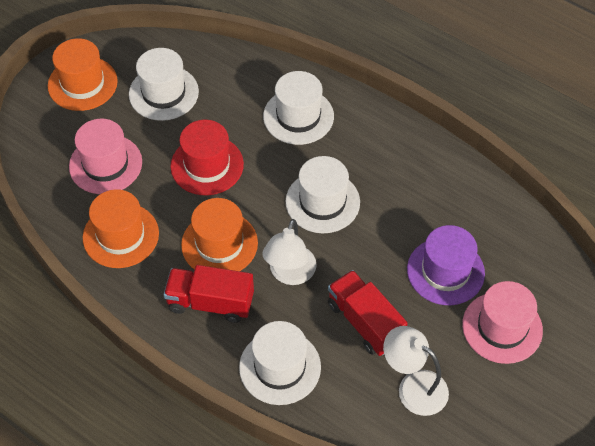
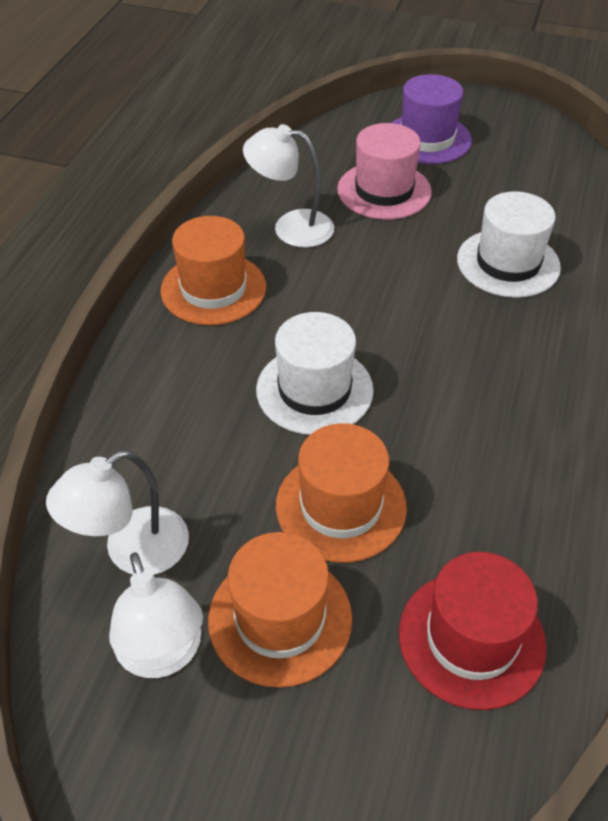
pink hat: [69,119,142,194] [462,281,543,364] = 2 -> [337,123,432,220] = 1
red truck: [163,265,254,323] [328,270,408,356] = 2 -> none = 0
white hat: [129,48,199,121] [239,321,321,405] [263,71,334,145] [286,156,360,233] = 4 -> [256,312,374,435] [457,191,561,298] = 2
white lamp: [262,219,317,285] [383,326,449,416] = 2 -> [46,450,189,575] [109,553,203,678] [243,124,334,248] = 3

